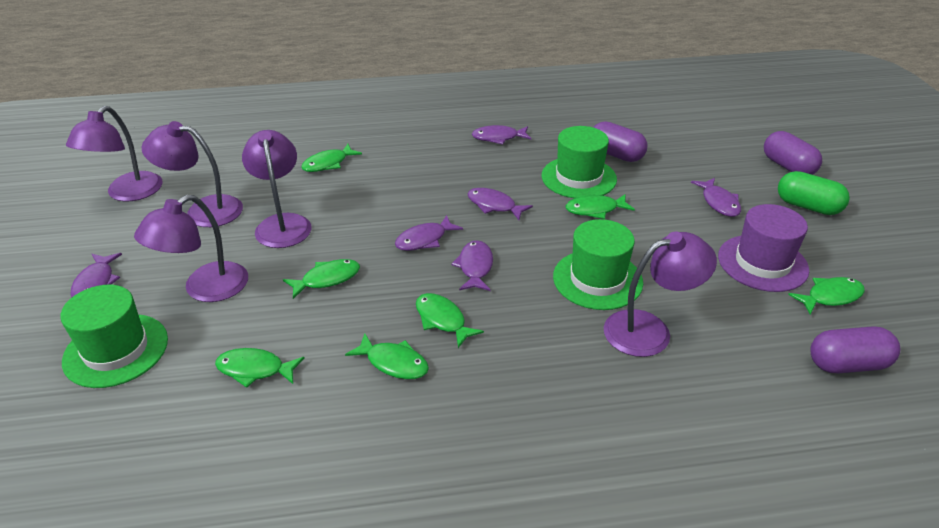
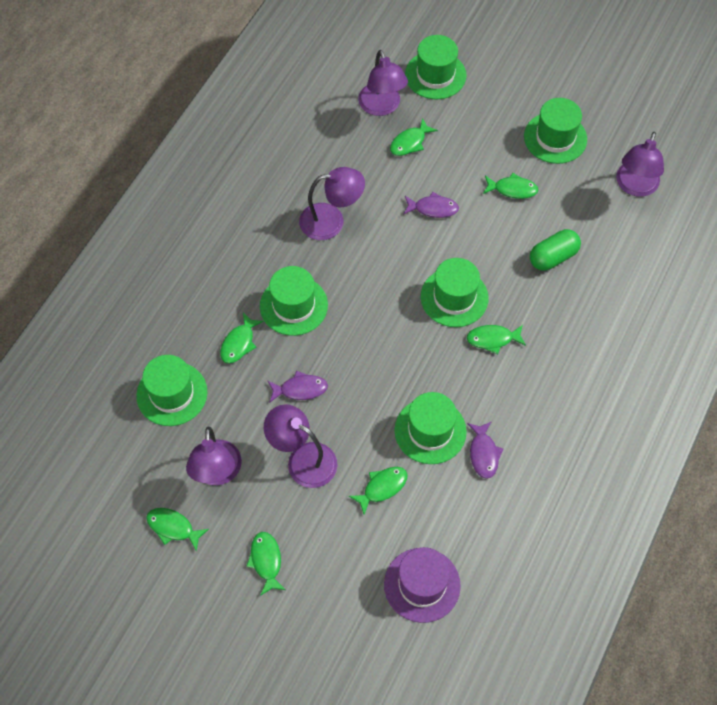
green hat: [60,285,168,388] [542,126,617,198] [553,219,643,310] = 3 -> [136,355,207,426] [260,266,328,336] [395,392,467,464] [405,35,466,100] [421,258,489,327] [524,98,587,164] = 6
purple capsule: [593,121,647,162] [764,131,822,175] [810,327,900,373] = 3 -> none = 0
purple fish: [70,253,122,298] [395,215,463,251] [451,240,493,291] [468,188,533,220] [472,125,531,144] [691,178,741,217] = 6 -> [268,371,328,402] [403,192,459,218] [467,421,503,479] = 3

